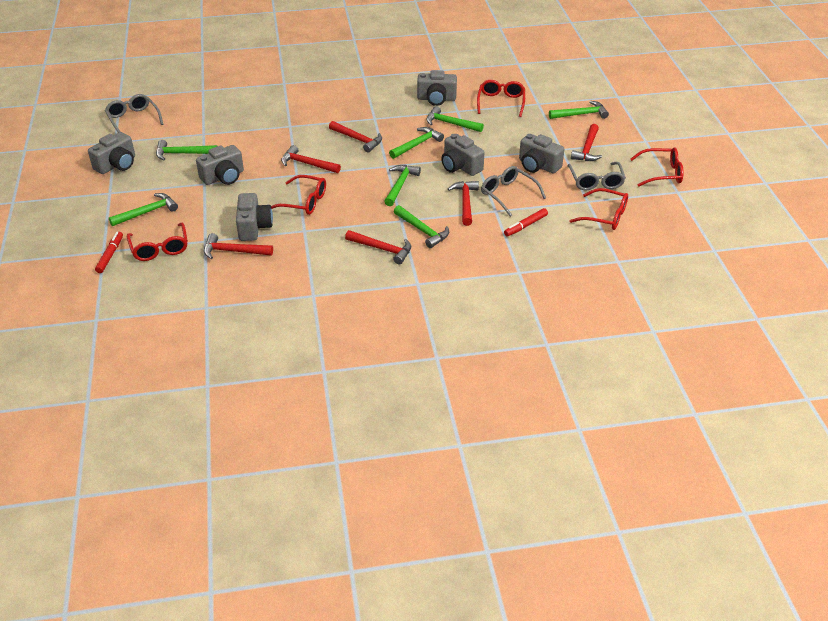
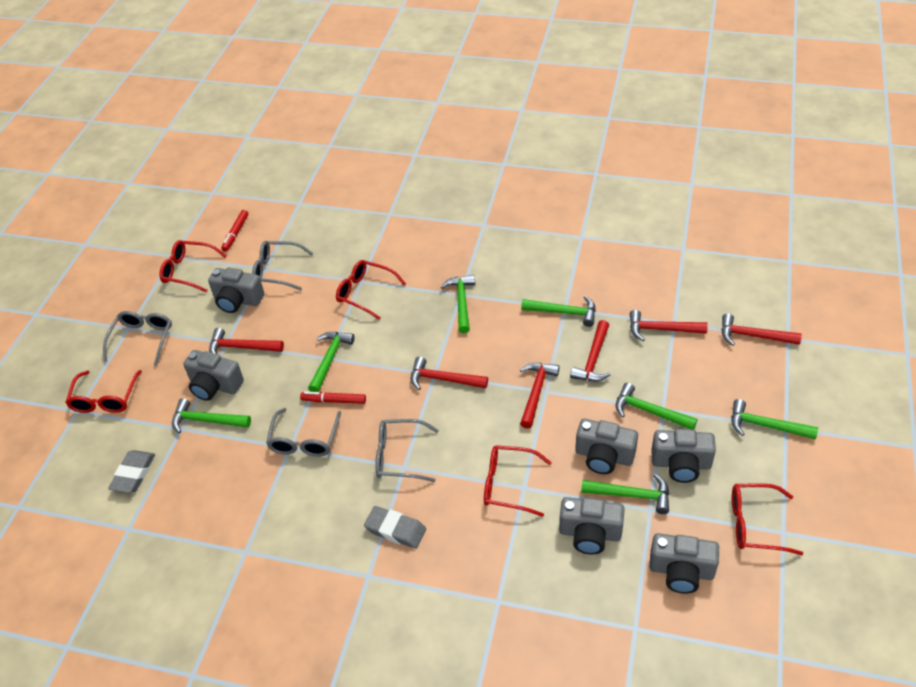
grey eraser: none = 0 -> [108,450,155,493] [364,506,426,549] = 2
grey glasses: [105,94,163,133] [481,166,546,217] [567,162,626,190] = 3 -> [103,311,172,366] [252,241,314,291] [266,408,341,457] [375,419,439,482] = 4

